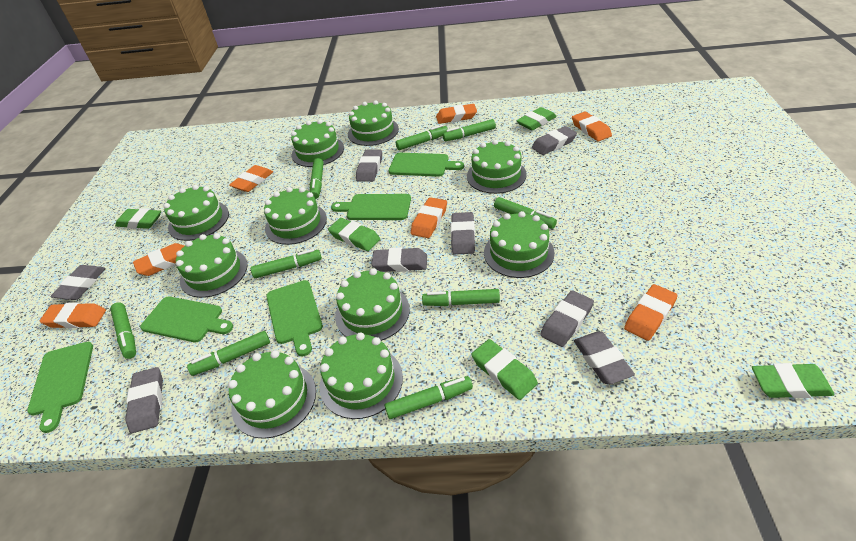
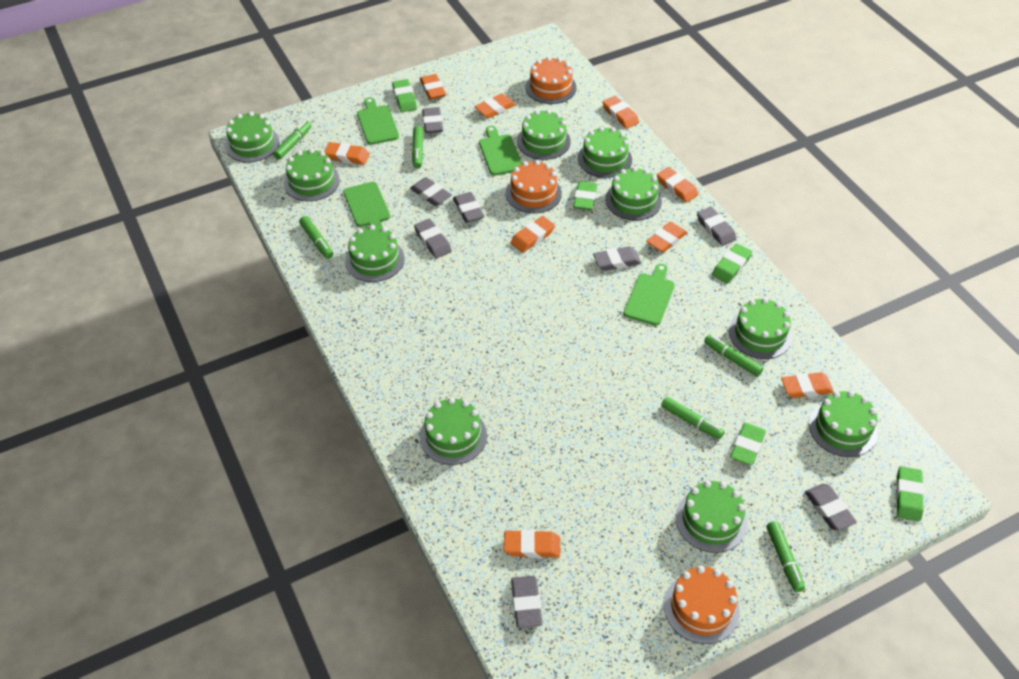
green cutting board: [27,342,93,433] [140,297,233,342] [266,280,323,356] [331,194,411,220] [389,153,464,177] = 5 -> [343,182,390,227] [357,97,399,145] [479,126,522,176] [624,264,675,326] = 4
green marker: [110,303,136,359] [187,331,270,376] [251,249,322,278] [310,158,324,199] [385,376,473,419] [396,125,448,150] [422,289,500,306] [443,119,496,141] [494,197,557,229] = 9 -> [273,121,312,159] [299,216,333,259] [412,126,423,169] [661,397,725,439] [704,334,763,377] [767,521,805,592] = 6
orange cake: none = 0 -> [506,160,562,213] [525,56,577,104] [664,566,740,644] = 3
orange eraser: [40,302,106,328] [133,243,184,276] [229,165,273,192] [411,197,447,238] [436,104,477,124] [572,111,612,141] [624,284,678,341] = 7 -> [324,142,370,165] [420,74,446,100] [475,93,516,118] [504,530,560,558] [511,216,555,253] [602,96,639,129] [646,221,687,253] [657,167,699,203] [781,372,834,398] = 9

